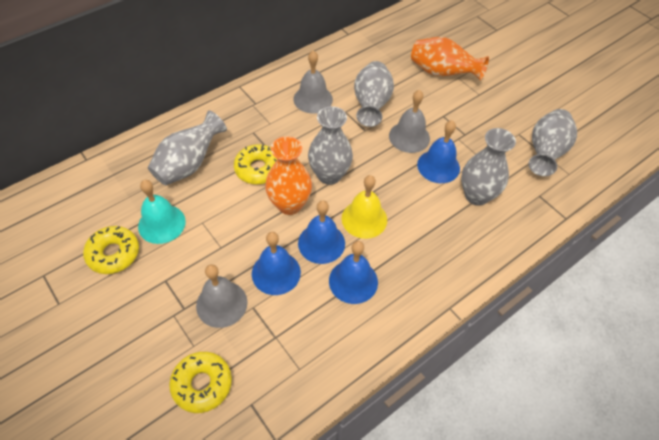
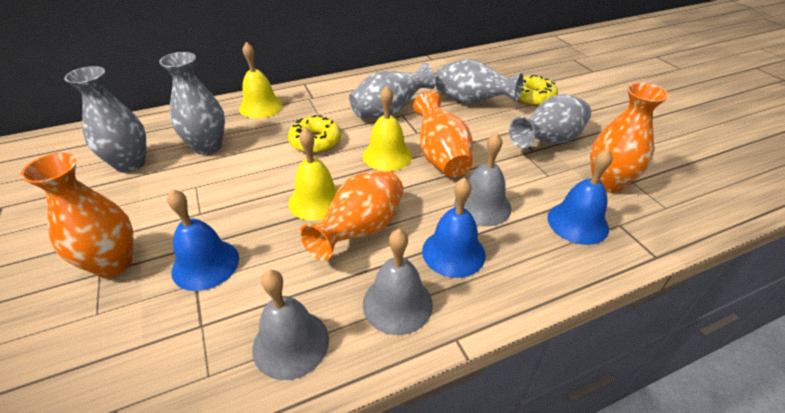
blue bell: [252,232,301,295] [298,200,345,264] [329,241,378,304] [417,120,460,183] = 4 -> [167,189,239,291] [422,177,486,278] [547,149,612,245] = 3
orange vase: [265,136,312,215] [411,37,489,81] = 2 -> [20,153,133,278] [300,171,403,261] [413,91,473,177] [590,82,669,193] = 4
turquoise bell: [138,180,186,244] = 1 -> none = 0
yellow bell: [342,175,387,239] = 1 -> [239,42,283,118] [288,128,339,221] [363,86,412,171] = 3
yellow donut: [83,226,139,274] [169,352,232,413] [234,144,277,184] = 3 -> [288,115,341,153] [518,75,558,106] = 2

